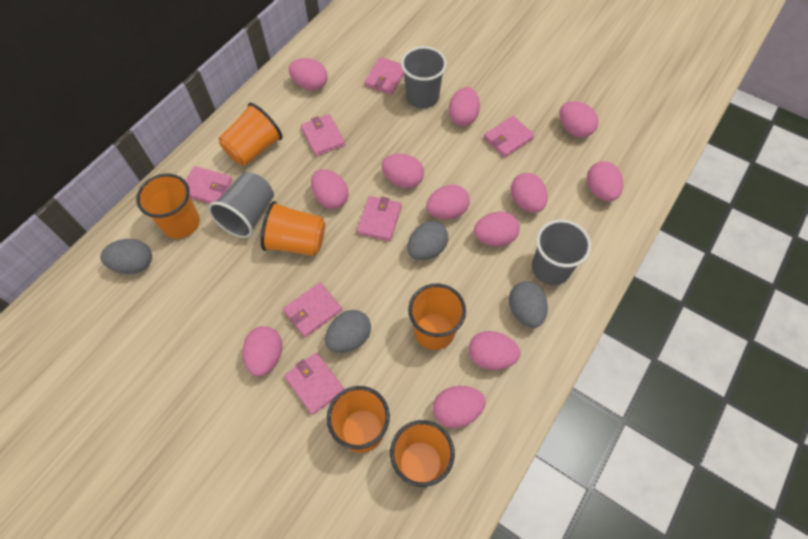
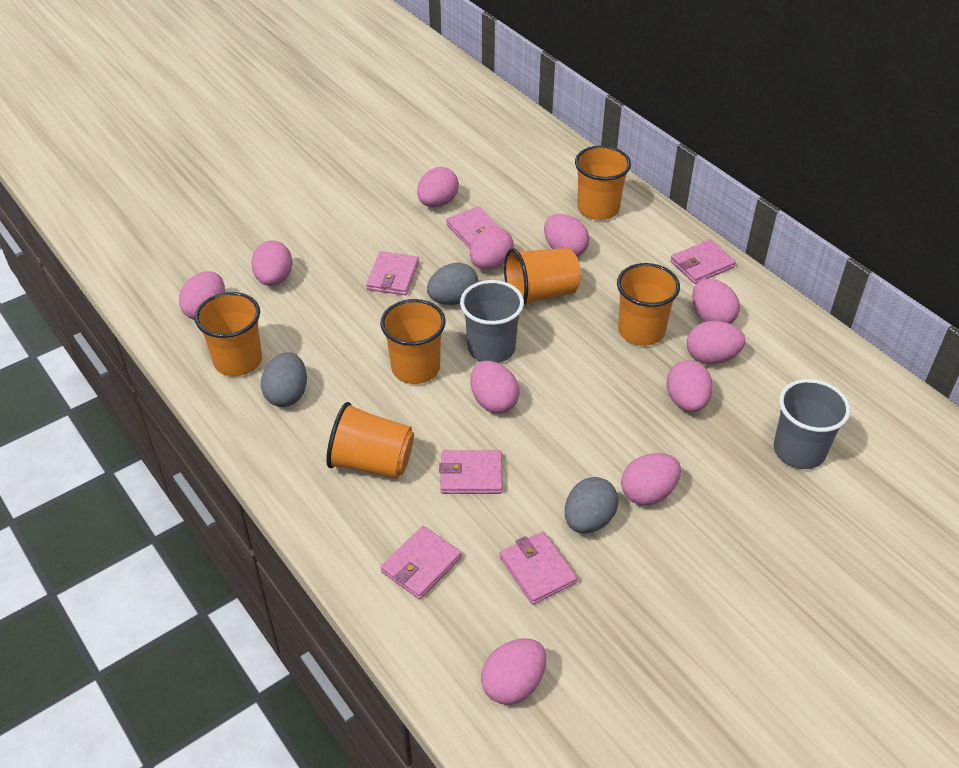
grey cup: [208,172,274,238] [401,46,447,108] [532,220,591,285] = 3 -> [460,280,524,363] [774,379,850,469] = 2
grey egg: [100,239,152,274] [325,310,371,353] [408,221,448,260] [509,281,548,328] = 4 -> [261,352,307,407] [427,263,479,305] [565,477,618,533] = 3
pink egg: [242,326,282,376] [289,58,328,91] [311,169,349,209] [381,154,424,188] [426,185,470,219] [433,386,486,428] [449,87,480,126] [469,331,520,370] [474,212,520,246] [511,173,548,213] [560,101,598,138] [587,161,623,202] = 12 -> [179,271,225,320] [251,240,292,286] [417,167,459,207] [470,227,514,270] [471,361,520,413] [481,639,546,705] [544,214,589,257] [621,453,681,505] [666,360,713,412] [687,321,745,364] [692,279,740,324] = 11
pink wallet: [185,166,233,204] [283,282,342,337] [284,352,344,415] [301,114,345,156] [357,196,402,241] [364,57,404,95] [484,116,535,158] = 7 -> [366,251,419,295] [381,526,462,599] [439,450,502,494] [446,206,501,249] [500,531,577,605] [670,239,736,284] = 6

